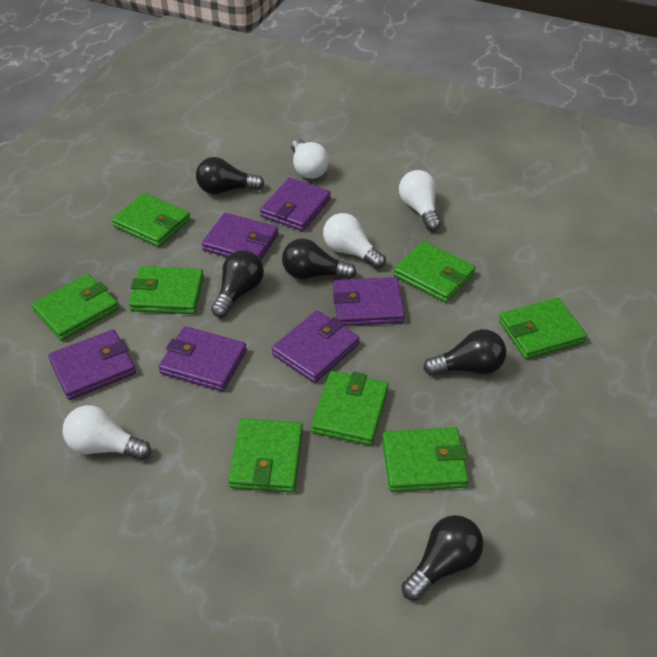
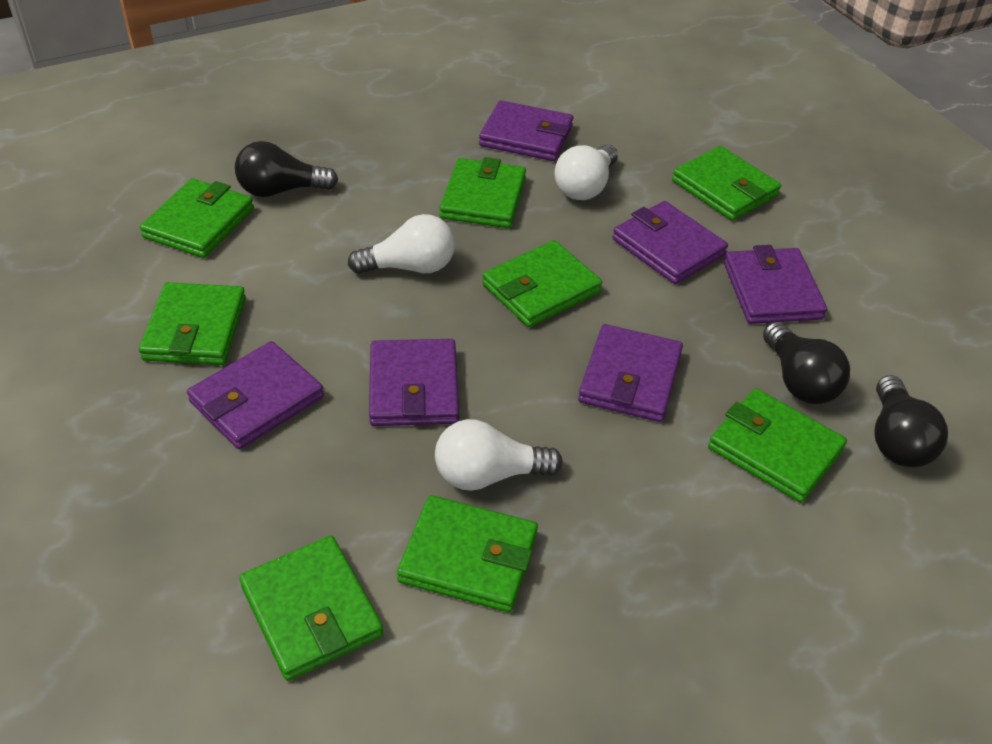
black light bulb: [196,157,264,194] [211,250,264,317] [282,238,356,279] [402,515,484,601] [423,329,506,376] = 5 -> [235,141,338,197] [763,322,850,404] [875,375,948,467] = 3
white light bulb: [63,405,151,460] [291,139,329,179] [323,213,386,269] [399,170,441,231] = 4 -> [348,214,455,274] [435,419,563,491] [554,144,618,200] = 3

